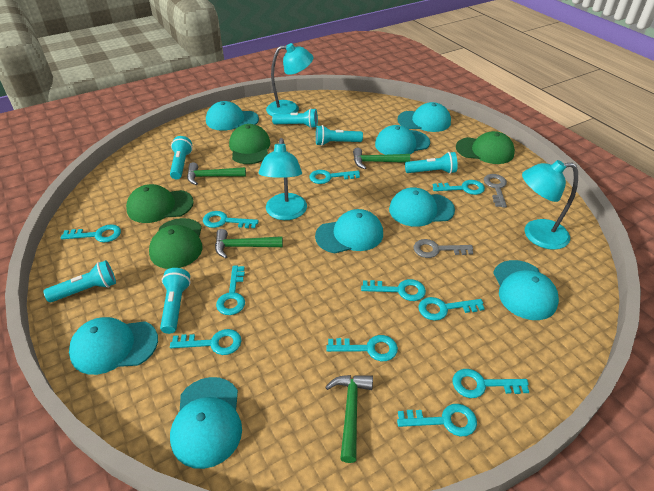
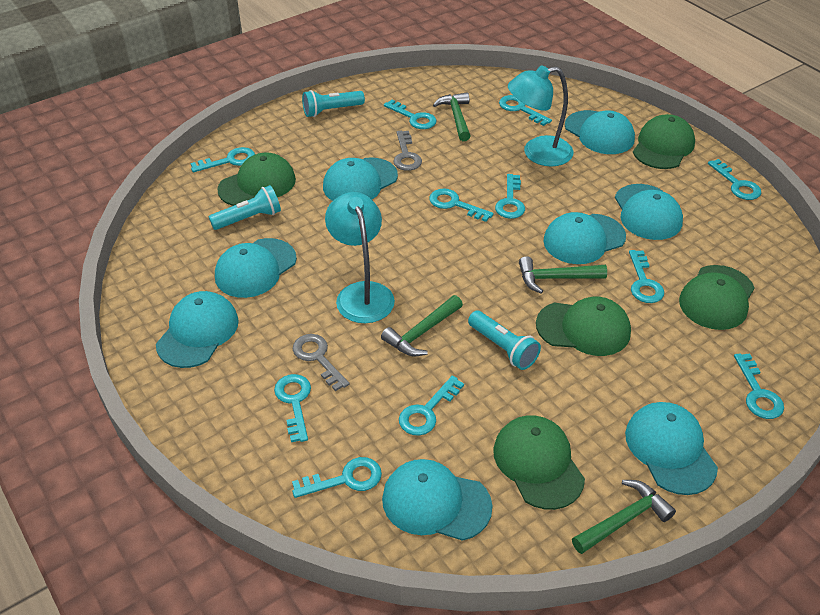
green cap: [126,184,194,223] [149,218,202,269] [229,124,270,164] [456,131,515,164] = 4 -> [217,153,296,206] [493,415,585,510] [536,297,631,356] [633,114,695,169] [679,265,754,330] = 5
turquoise flashlight: [44,260,116,302] [160,268,191,334] [170,136,193,179] [272,108,318,128] [316,125,363,146] [405,152,458,174] = 6 -> [209,185,281,230] [302,90,365,117] [468,311,541,370] = 3
turquoise lamp: [259,138,307,220] [266,43,313,116] [522,160,578,250] = 3 -> [325,192,395,323] [508,65,573,166] = 2

